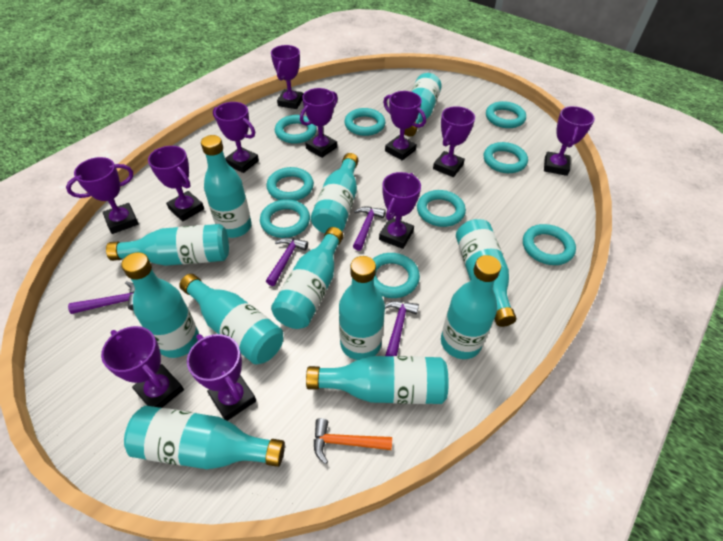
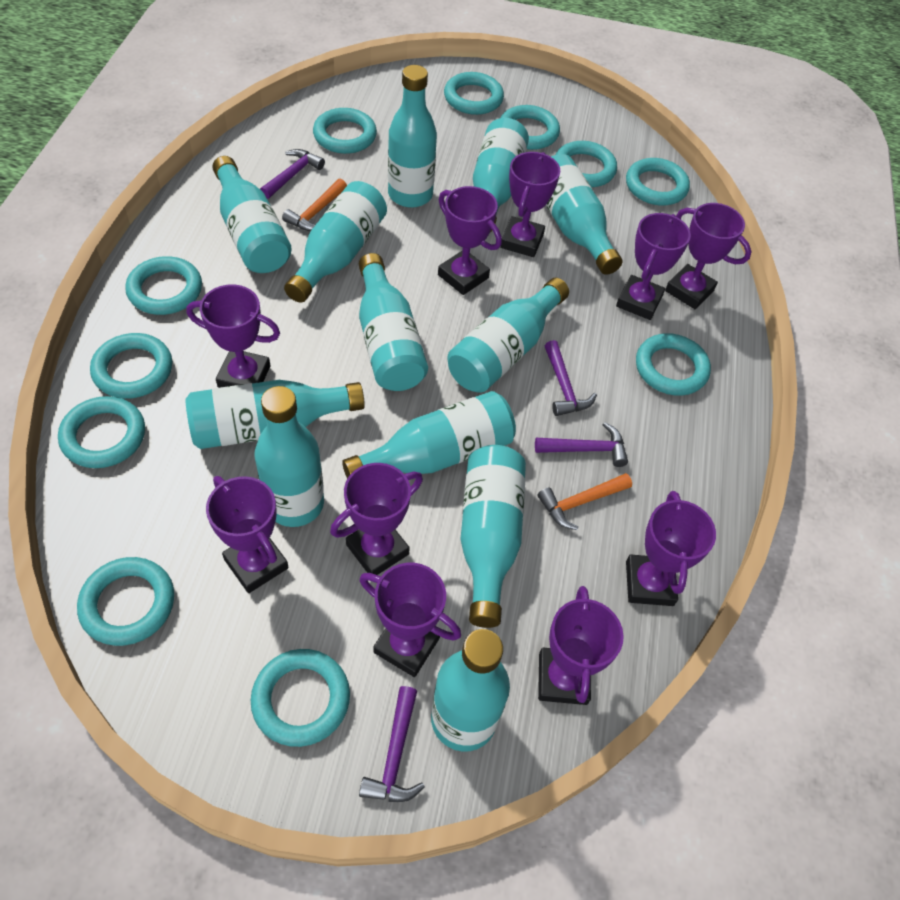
orange hammer: [314,418,392,464] = 1 -> [282,178,347,231] [537,473,632,530] = 2
purple trophy: [66,157,139,234] [101,326,184,408] [148,146,204,221] [187,334,256,421] [213,102,259,173] [271,45,303,109] [300,88,338,158] [379,172,421,249] [383,91,426,161] [433,106,475,177] [544,106,595,176] = 11 -> [186,284,280,388] [206,476,289,593] [330,463,423,575] [359,563,461,677] [438,186,502,295] [500,152,560,257] [538,586,624,705] [616,213,691,320] [626,491,716,606] [665,203,752,309] = 10
turquoise ring: [260,199,310,238] [266,167,314,201] [275,115,317,144] [345,108,385,136] [373,253,420,298] [417,190,466,227] [484,142,528,173] [486,101,526,128] [523,224,576,265] = 9 -> [58,396,145,468] [77,557,174,646] [90,333,172,399] [125,256,202,315] [251,649,350,747] [313,108,377,154] [444,72,504,115] [501,105,560,150] [556,141,617,188] [626,158,690,206] [636,333,711,396] = 11

